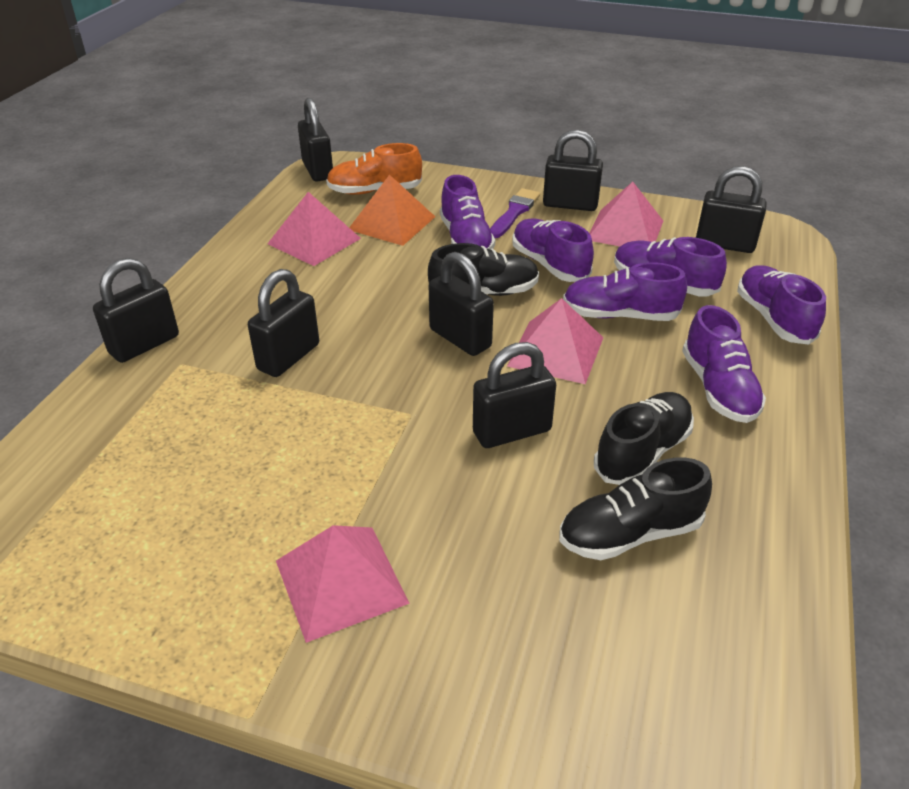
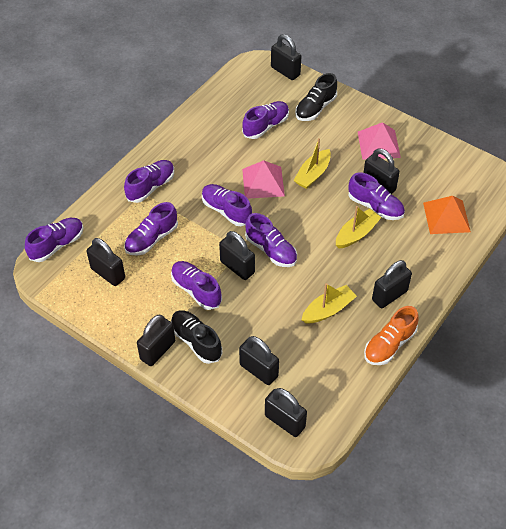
black padlock: [93,258,179,363] [248,269,319,377] [298,98,333,181] [429,252,494,356] [473,342,556,448] [543,130,603,211] [696,166,767,253] = 7 -> [87,238,125,286] [137,315,175,366] [219,231,255,280] [239,336,279,385] [265,388,307,437] [271,34,301,80] [363,148,400,194] [372,260,412,308] = 8
black shoe: [428,243,539,296] [559,457,712,560] [594,392,694,485] = 3 -> [171,310,222,364] [295,73,337,121] = 2
pink pyramid: [267,192,361,266] [276,525,410,643] [507,298,603,384] [590,182,663,246] = 4 -> [242,160,285,199] [358,122,401,160] = 2
purple brush: [490,188,540,238] = 1 -> none = 0
purple shoe: [440,175,495,249] [512,218,594,282] [563,262,687,321] [614,237,727,297] [682,305,766,423] [737,265,826,345] = 6 -> [25,218,84,262] [124,160,174,203] [124,202,178,256] [171,261,222,310] [202,184,252,226] [242,101,289,139] [245,213,297,267] [348,173,405,220] = 8
yellow boat: none = 0 -> [294,138,331,189] [301,283,357,323] [336,206,382,249] = 3

